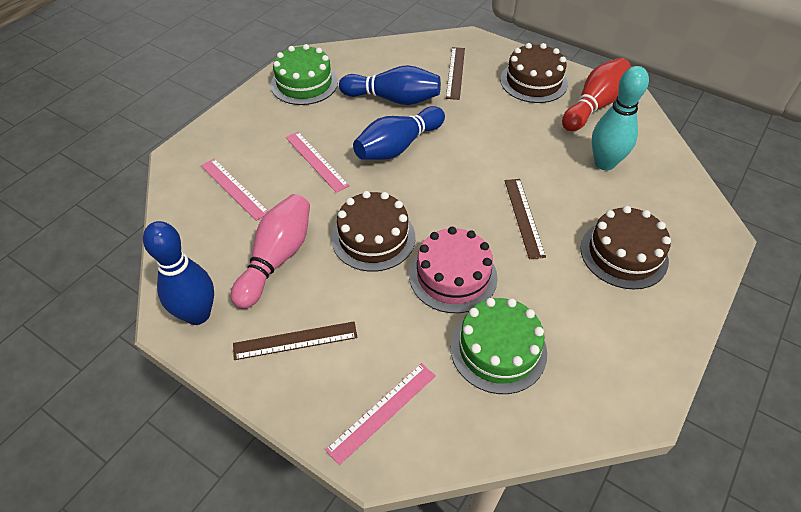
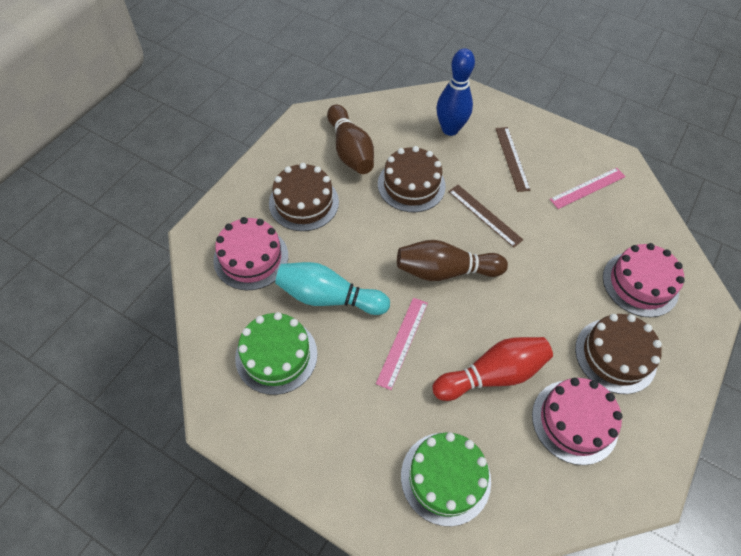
blue bowling pin: [143,221,214,325] [339,65,441,105] [353,106,445,160] = 3 -> [436,48,475,136] = 1
brown bowling pin: none = 0 -> [327,105,374,174] [397,240,508,281] = 2
brown ruler: [233,322,358,360] [446,47,465,100] [505,179,546,259] = 3 -> [448,185,523,248] [495,127,531,192] = 2
pink bowling pin: [231,194,310,309] = 1 -> none = 0
pink cake: [409,227,498,313] = 1 -> [213,217,288,290] [532,378,622,465] [603,243,685,317] = 3
pink ruler: [201,159,268,221] [286,132,350,193] [325,363,435,465] = 3 -> [376,298,428,390] [550,168,626,209] = 2

